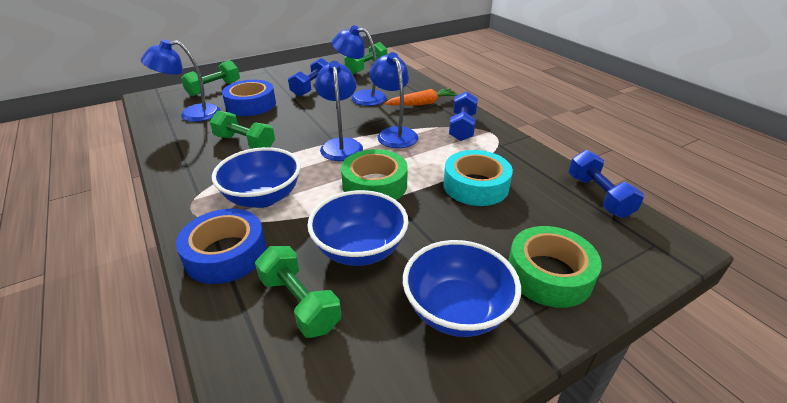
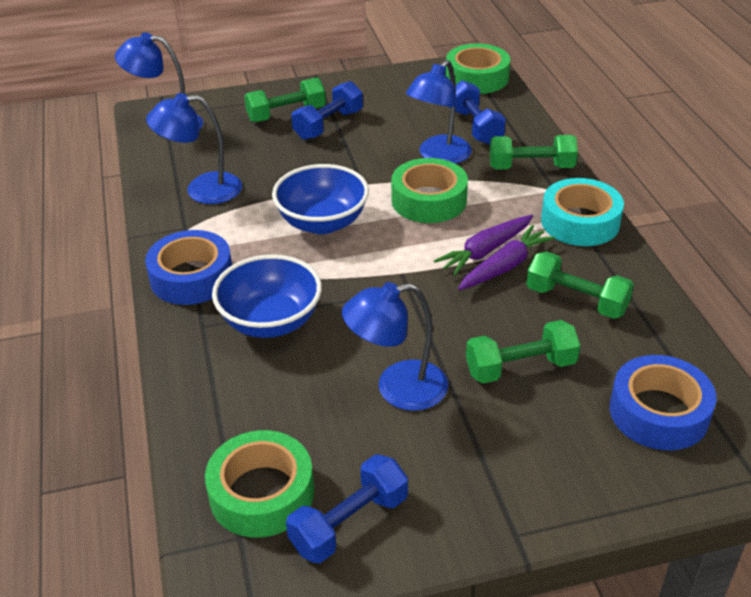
blue bowl: [212,147,301,208] [307,190,409,266] [403,240,521,337] = 3 -> [212,254,322,338] [272,164,369,234] = 2
green tape: [341,149,408,200] [508,226,602,308] = 2 -> [205,430,314,538] [391,158,468,223] [446,44,510,94] = 3
orange carrot: [384,88,458,106] = 1 -> none = 0
purple carrot: none = 0 -> [434,215,533,276] [458,225,555,290] = 2

